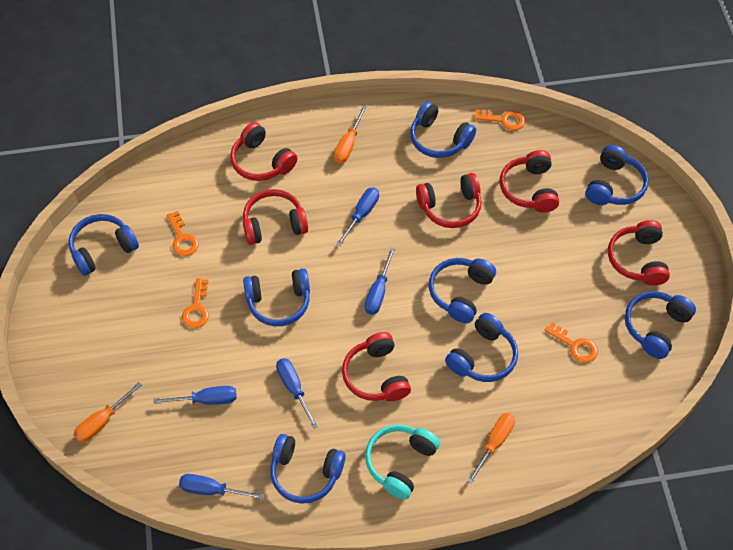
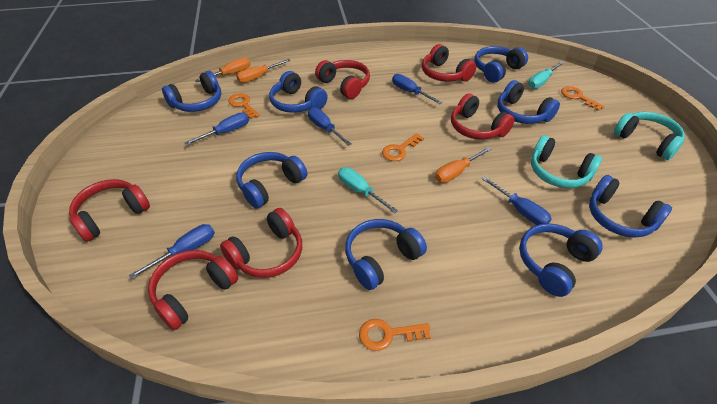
turquoise headphones: [365,424,440,500] = 1 -> [531,135,602,188] [614,112,685,160] = 2
turquoise screwdriver: none = 0 -> [338,167,398,213] [528,62,564,89] = 2

